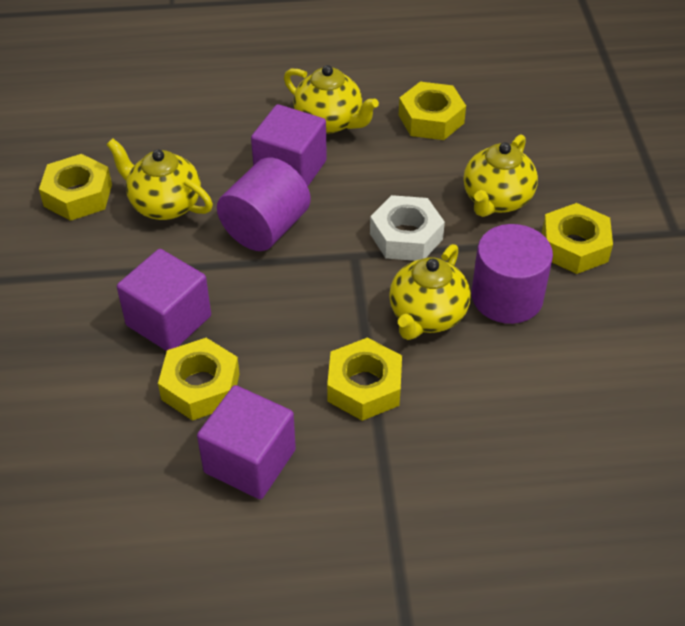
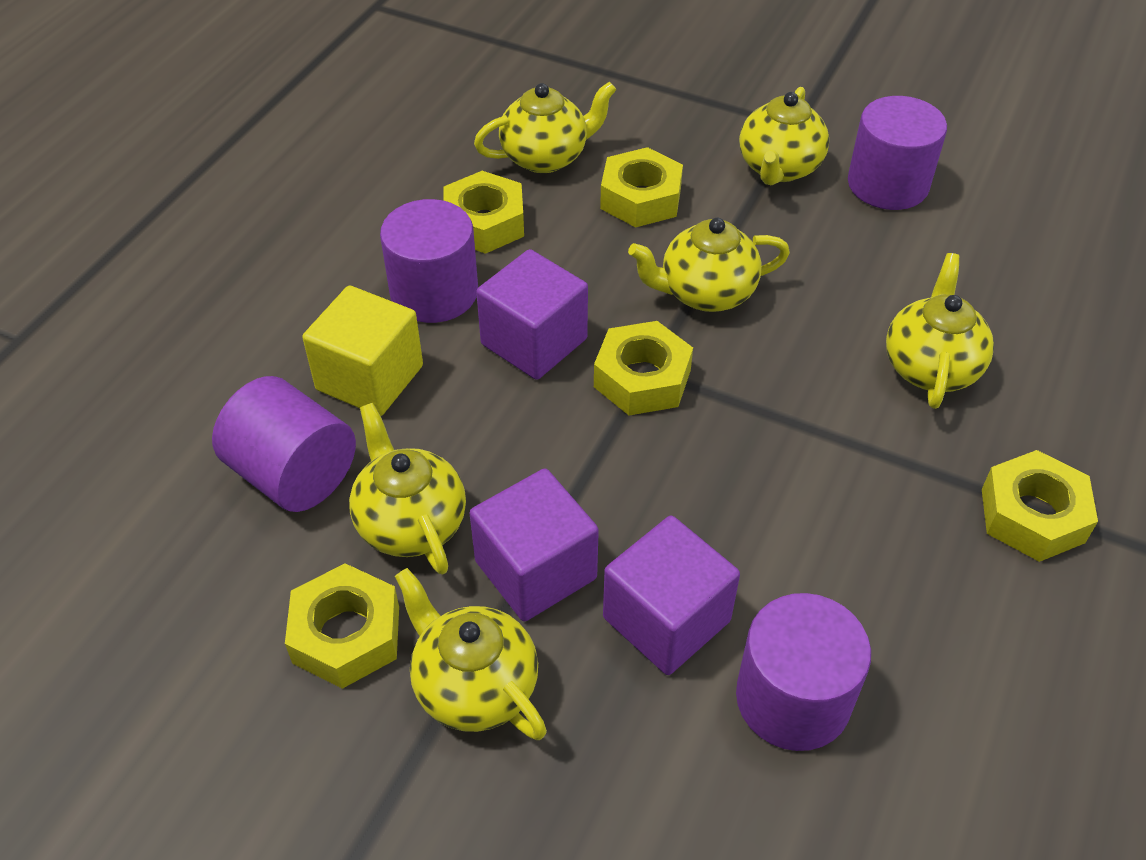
purple cylinder: [217,157,311,251] [472,224,553,324] = 2 -> [212,376,356,512] [380,199,478,323] [736,593,871,751] [848,96,947,210] = 4
white nut: [370,195,445,261] = 1 -> none = 0
yellow cube: none = 0 -> [302,285,423,416] = 1
yellow teapot: [106,139,213,220] [284,65,379,134] [389,244,471,340] [463,134,538,217] = 4 -> [349,403,466,575] [395,568,547,740] [474,81,616,173] [628,218,790,312] [739,87,829,185] [886,253,994,409] = 6

